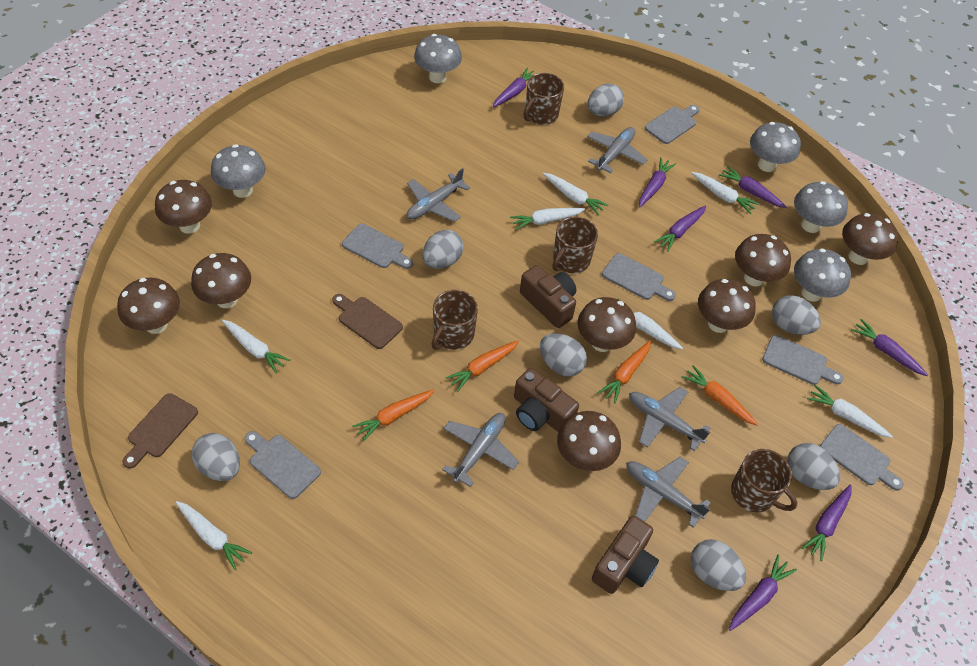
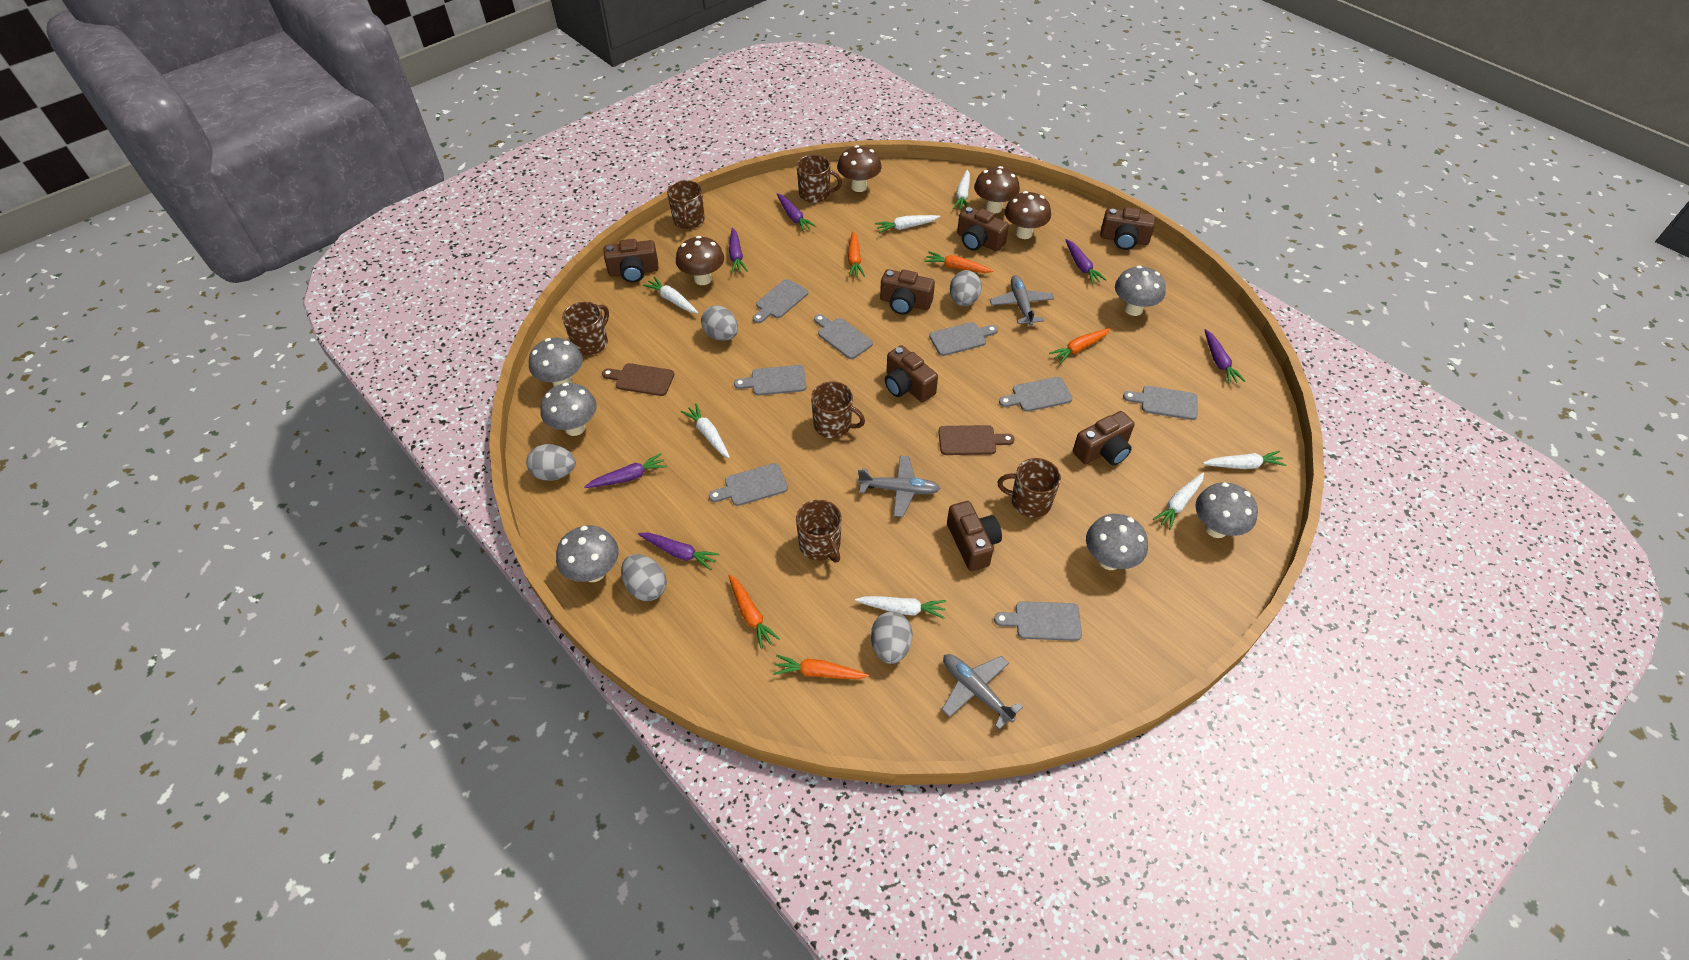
brown camera: [514,368,579,432] [520,265,576,328] [592,515,659,594] = 3 -> [604,239,659,283] [880,269,935,315] [885,345,938,402] [947,501,1002,571] [957,206,1009,252] [1073,411,1134,466] [1100,207,1155,250] = 7
brown mug: [431,290,478,350] [523,73,564,125] [552,216,598,274] [731,449,797,512] = 4 -> [562,302,609,355] [667,180,705,229] [796,500,842,563] [797,155,842,203] [811,381,865,438] [997,458,1061,518] = 6
brown mushroom: [117,278,180,334] [155,180,212,234] [191,253,251,308] [557,411,621,471] [578,297,636,352] [698,279,756,333] [735,234,791,287] [842,213,898,265] = 8 -> [676,236,724,285] [837,145,882,192] [974,166,1020,213] [1004,191,1051,239] = 4
grey cutting board: [245,431,321,499] [342,223,413,269] [602,253,676,301] [645,105,699,144] [762,335,844,385] [820,424,904,491] = 6 -> [709,463,788,506] [734,365,807,395] [753,279,808,323] [814,314,873,359] [929,322,998,356] [994,601,1082,641] [999,377,1072,412] [1123,386,1198,420] = 8
grey egg: [192,433,240,481] [422,230,464,269] [540,333,587,376] [587,83,624,117] [691,539,746,591] [772,295,821,335] [787,443,840,490] = 7 -> [526,444,576,481] [621,554,667,601] [701,306,738,341] [871,611,912,664] [950,270,982,306] = 5
grey mushroom: [211,144,266,198] [414,34,462,83] [750,122,801,172] [794,181,848,233] [794,248,851,302] = 5 -> [529,338,583,387] [541,383,597,436] [556,525,619,582] [1086,514,1148,570] [1115,266,1166,316] [1195,482,1258,538] = 6
grey plane: [407,168,470,222] [442,413,519,487] [587,127,648,173] [626,457,711,528] [629,387,710,451] = 5 -> [858,456,941,517] [942,654,1023,730] [990,275,1054,326] = 3
orange carrot: [352,390,435,442] [445,340,519,392] [598,340,651,403] [681,365,758,425] = 4 -> [728,575,780,649] [773,655,869,679] [848,231,865,277] [925,251,993,273] [1049,328,1111,364] = 5
purple carrot: [493,68,534,107] [639,157,676,208] [654,205,706,252] [719,166,787,208] [729,555,797,631] [801,485,852,561] [851,319,928,376] = 7 -> [584,453,667,488] [638,533,720,570] [729,228,748,274] [777,193,816,232] [1065,239,1107,284] [1205,329,1245,384] = 6

